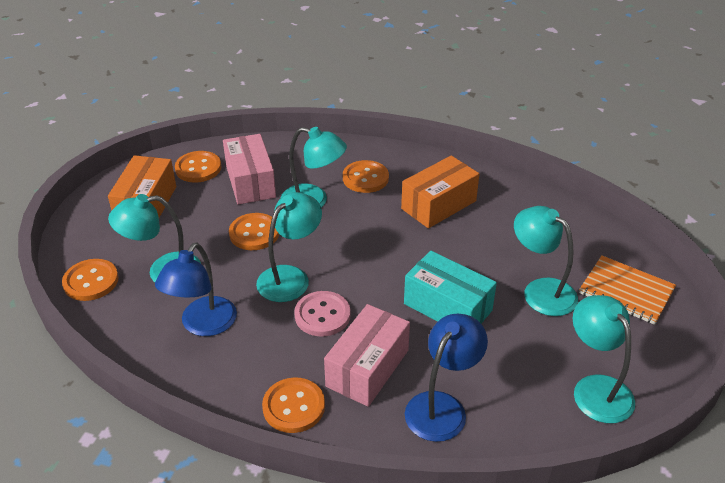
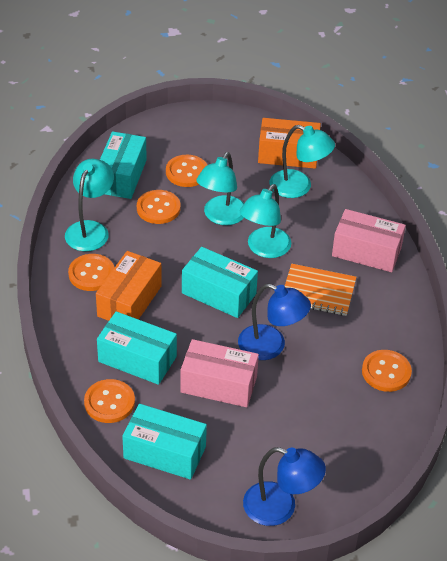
pink button: [294,291,351,336] = 1 -> none = 0
turquoise box: [404,251,497,324] = 1 -> [97,311,177,385] [100,131,147,199] [122,404,207,480] [182,247,258,318] = 4
turquoise lamp: [108,194,201,282] [256,192,322,302] [280,127,347,208] [514,206,578,316] [573,295,635,423] = 5 -> [65,159,114,251] [196,152,244,225] [240,184,291,258] [269,125,335,198] = 4

